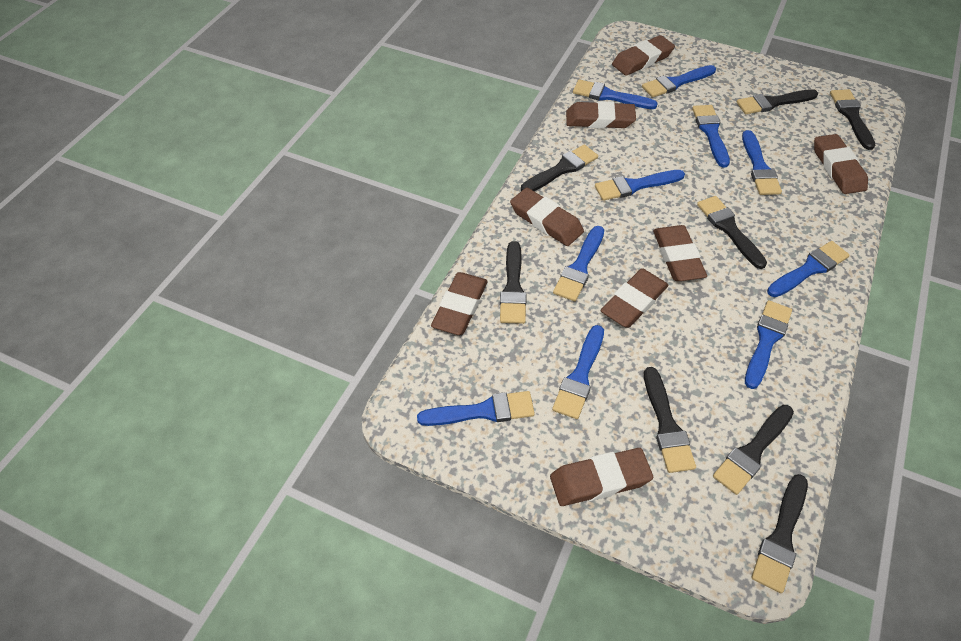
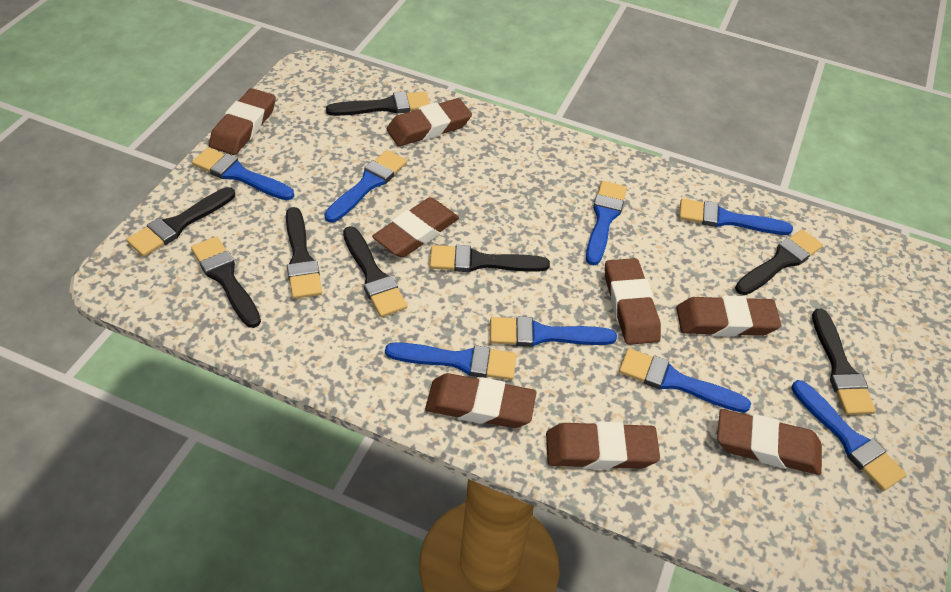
blue brush: [417,391,535,426] [552,325,604,419] [553,226,604,301] [573,79,658,109] [595,170,685,201] [642,65,716,98] [692,105,730,168] [742,130,782,195] [745,300,792,389] [767,241,850,297] = 10 -> [192,147,294,200] [324,150,407,223] [385,342,516,380] [490,317,617,347] [586,181,627,266] [619,348,751,413] [679,198,793,235] [791,380,906,491] = 8

